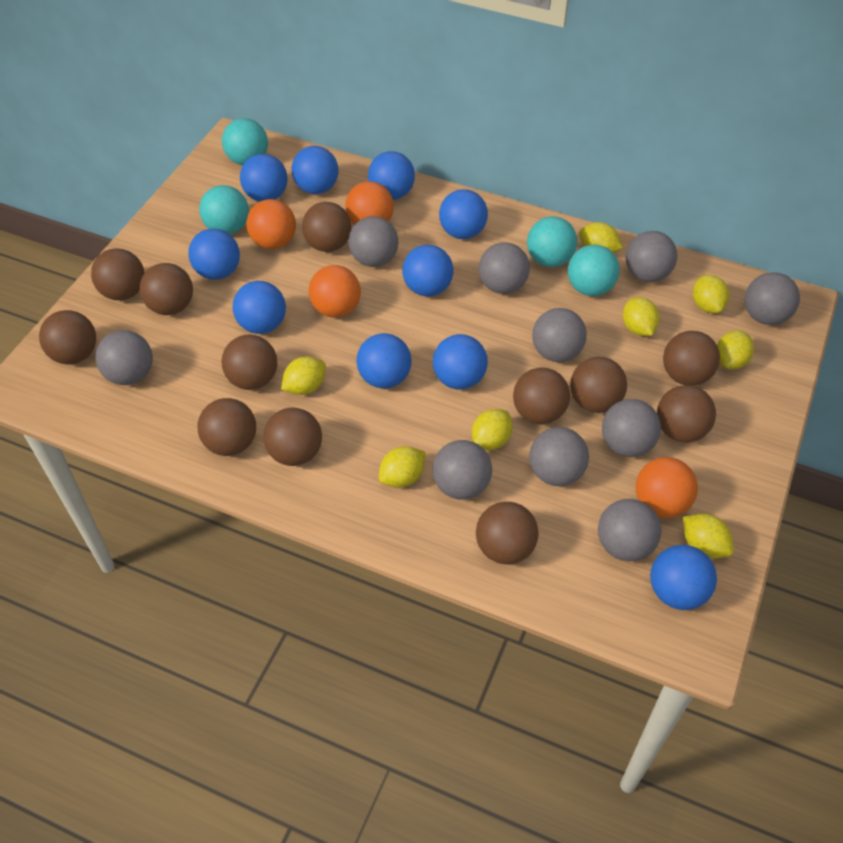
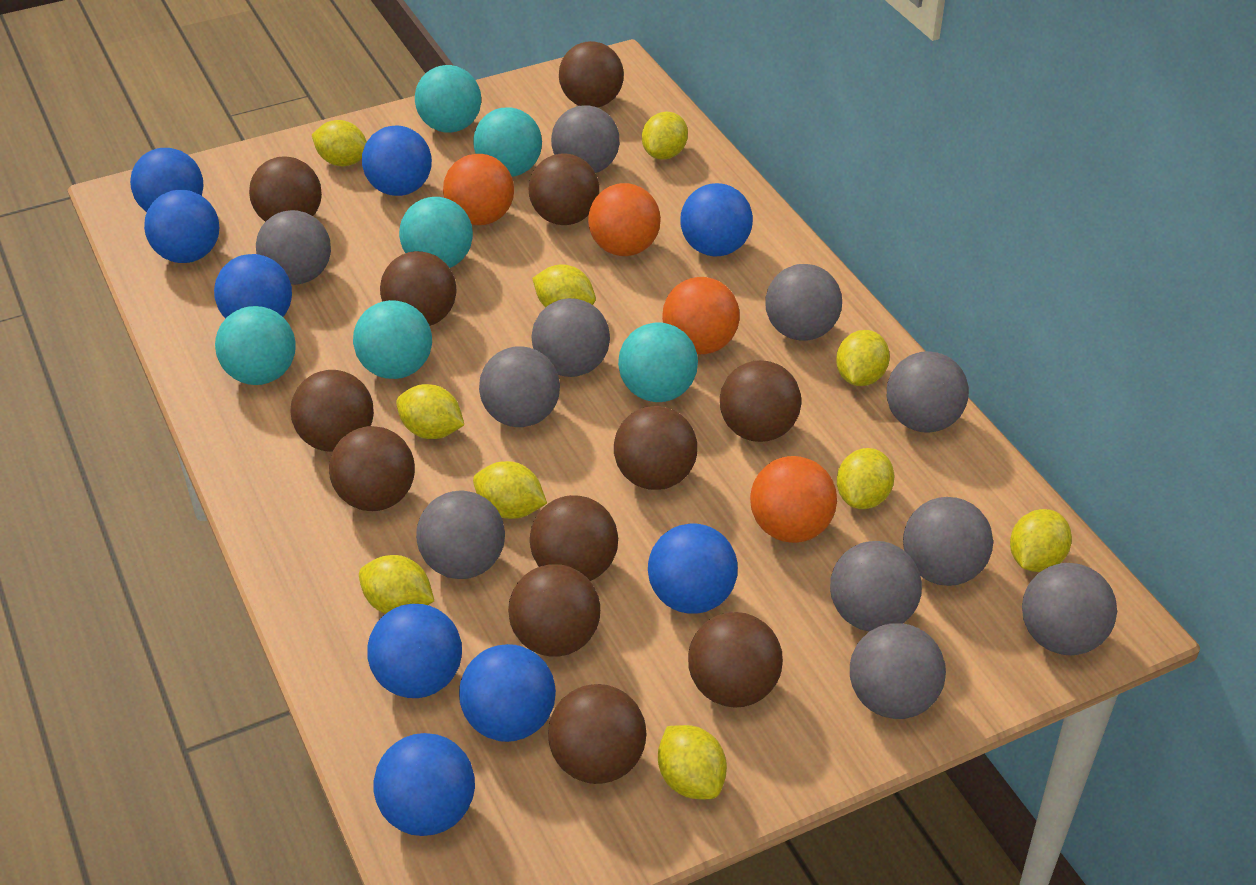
blue ball: [188,229,240,280] [232,281,286,334] [240,154,288,202] [291,146,339,194] [356,333,412,388] [368,151,415,200] [402,245,453,296] [433,334,488,390] [439,189,488,239] [650,545,717,610] = 10 -> [130,148,204,212] [144,190,219,263] [214,254,292,318] [362,126,432,196] [367,604,462,698] [373,733,475,836] [459,644,556,742] [648,524,738,613] [680,183,753,256] = 9
grey ball: [95,330,153,385] [349,216,398,267] [432,440,492,500] [479,242,530,294] [529,427,589,486] [532,308,587,362] [598,499,662,561] [602,399,661,457] [626,231,678,282] [745,272,800,325] = 10 -> [256,210,331,285] [416,491,505,579] [479,346,560,427] [532,298,610,377] [551,105,619,173] [765,264,842,341] [830,541,922,631] [850,623,946,719] [887,351,969,433] [903,497,993,586] [1022,563,1117,655] = 11
turquoise ball: [199,185,249,234] [222,118,268,165] [527,216,577,267] [568,244,620,296] = 4 -> [215,306,296,385] [353,300,432,379] [399,197,473,268] [415,65,481,133] [473,107,542,177] [618,322,698,402] = 6
yellow lemon: [281,357,326,395] [379,446,426,488] [472,409,513,450] [579,222,623,253] [623,297,660,336] [683,514,734,559] [693,275,729,313] [717,330,754,370] = 8 -> [312,120,367,166] [359,555,434,614] [396,384,464,439] [473,461,547,519] [532,264,596,307] [642,112,688,160] [658,725,727,799] [836,330,890,386] [837,448,894,509] [1010,509,1072,572] = 10

